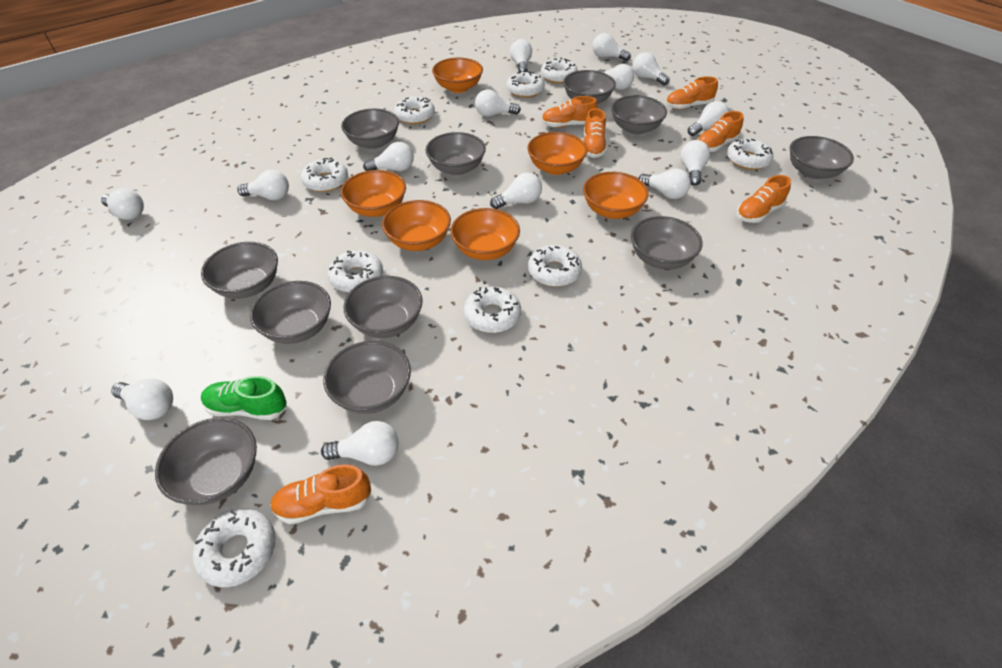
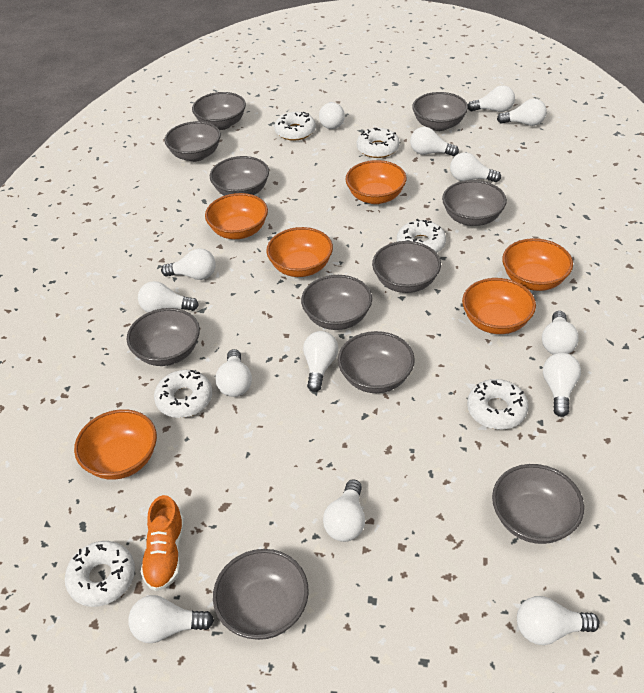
green shoe: [201,376,287,420] = 1 -> none = 0
orange shoe: [270,464,371,524] [541,96,598,128] [584,108,607,158] [666,76,718,109] [697,111,744,152] [736,175,791,223] = 6 -> [141,495,184,591] = 1
white donut: [193,508,276,587] [301,158,348,192] [328,250,383,293] [394,96,435,124] [463,287,521,333] [506,71,545,98] [528,245,582,287] [541,58,578,84] [727,138,773,170] = 9 -> [65,541,135,607] [154,370,212,418] [274,112,316,141] [357,128,400,158] [397,219,446,253] [467,379,528,430] = 6

